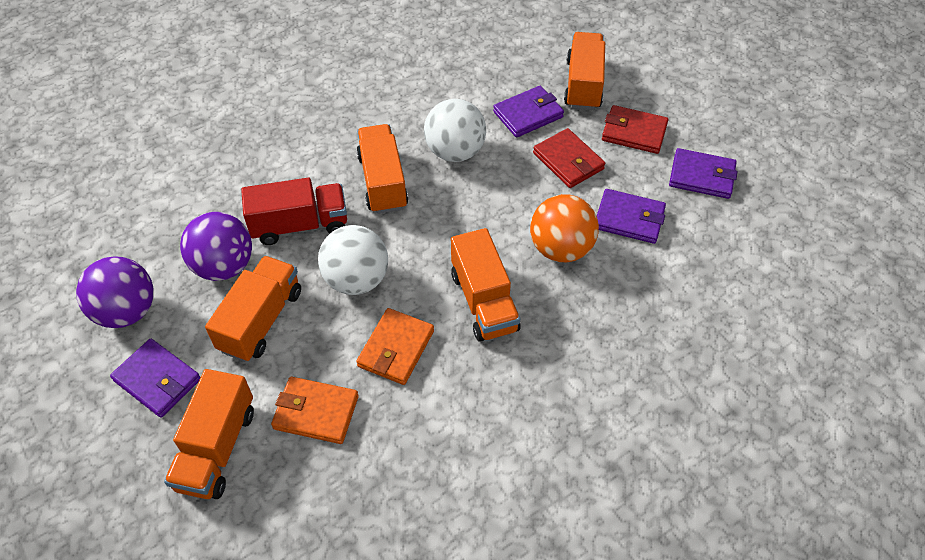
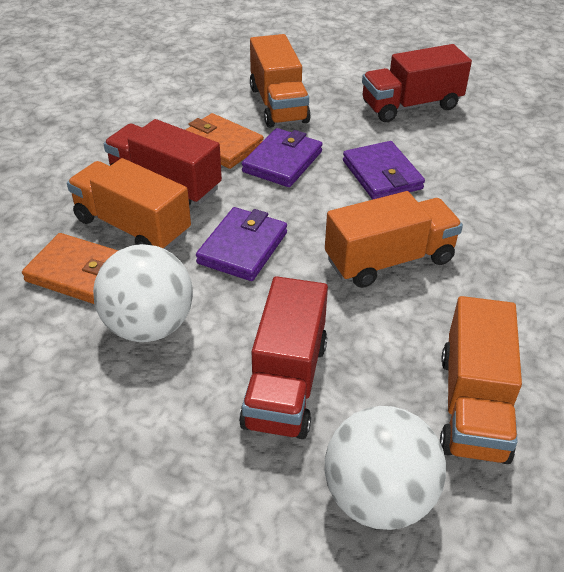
orange ball: [530,194,599,262] = 1 -> none = 0
orange truck: [164,369,254,499] [205,256,301,362] [357,124,408,214] [451,228,520,342] [564,32,605,110] = 5 -> [67,158,191,251] [250,34,311,128] [325,191,463,288] [440,296,522,464] = 4
purple ball: [76,256,154,328] [180,212,252,281] = 2 -> none = 0
purple wallet: [110,339,201,418] [493,86,564,138] [597,189,666,244] [669,148,737,199] = 4 -> [196,207,287,281] [242,128,323,187] [343,141,425,200] = 3
red truck: [241,178,347,245] = 1 -> [104,119,222,206] [239,276,328,439] [362,44,472,122] = 3
red wallet: [533,128,605,188] [602,105,668,154] = 2 -> none = 0

